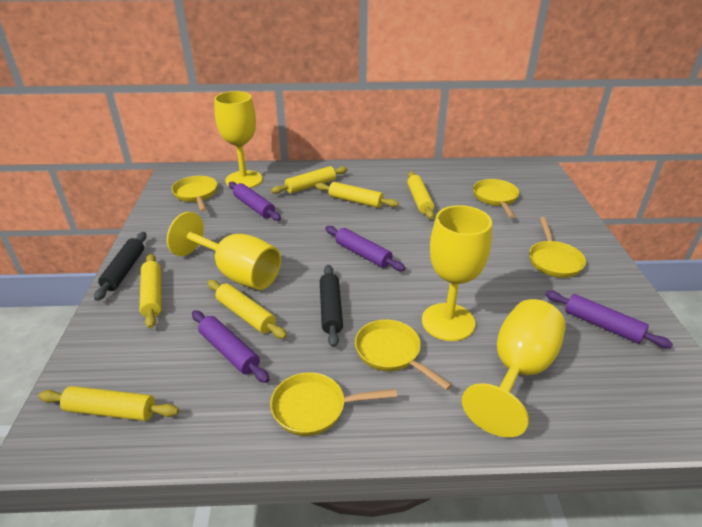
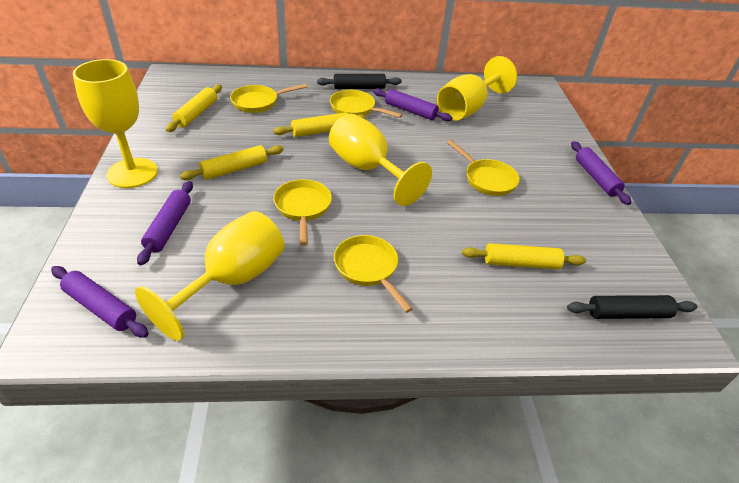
yellow rolling pin: [39,386,179,421] [140,254,162,329] [208,280,287,339] [271,166,348,194] [315,182,399,208] [407,171,434,219] = 6 -> [166,85,222,132] [180,145,284,180] [273,112,366,137] [462,243,586,269] = 4

